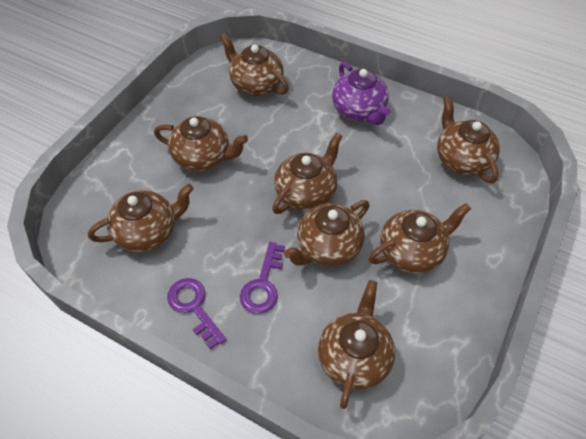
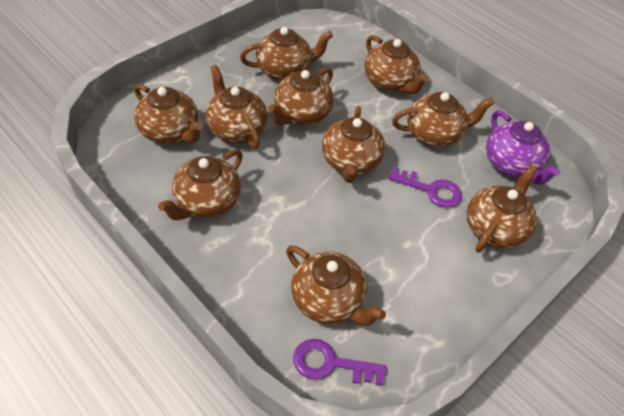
brown teapot: [88,184,194,252] [154,116,248,171] [220,33,289,96] [272,133,342,214] [284,200,369,267] [318,280,395,409] [368,203,471,274] [437,96,500,183] = 8 -> [134,84,203,144] [158,149,243,220] [205,65,268,149] [240,27,333,80] [268,68,333,125] [286,246,386,326] [322,106,385,183] [364,35,430,94] [392,92,494,147] [467,164,537,252] = 10

